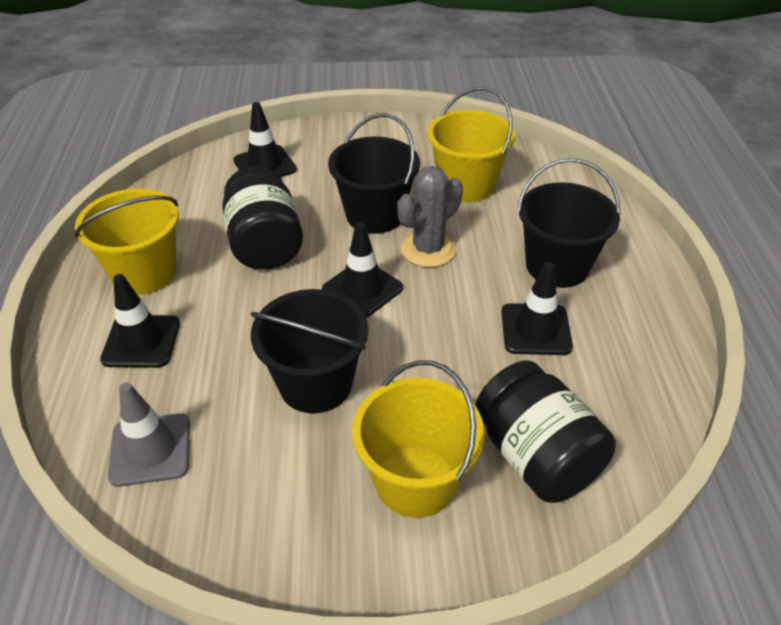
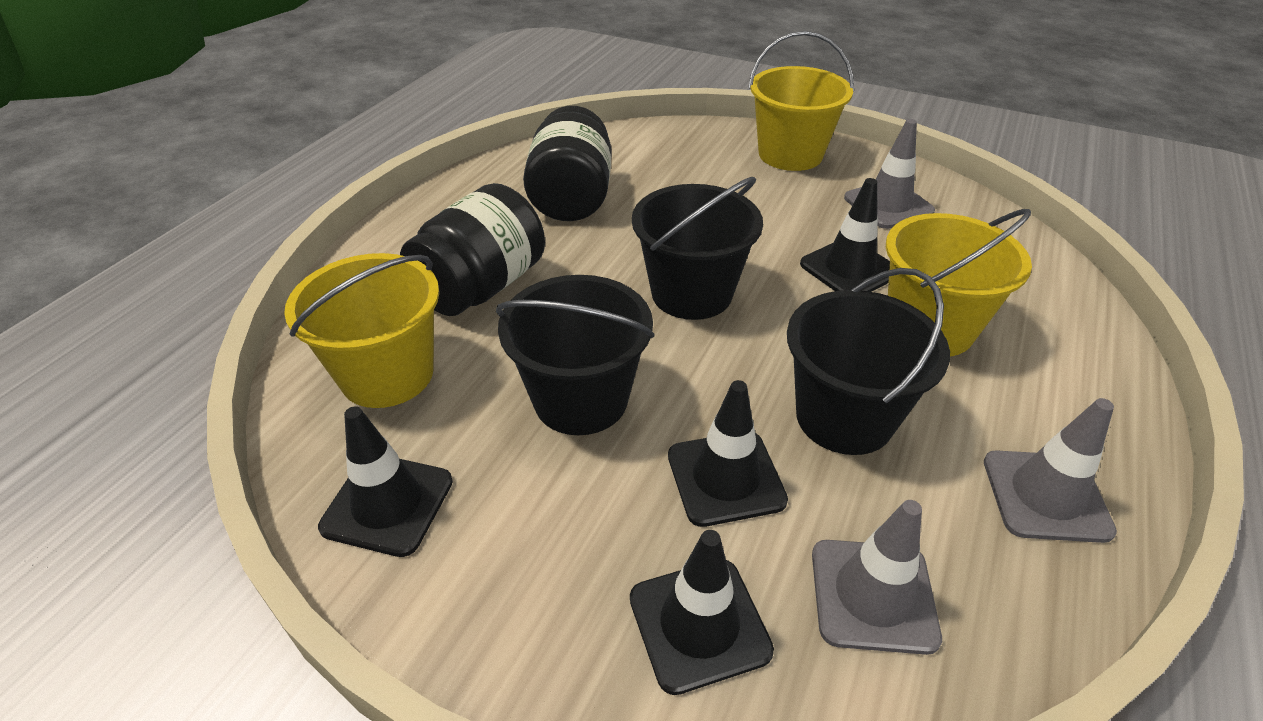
grey cactus: [397,166,463,267] = 1 -> none = 0
grey traffic cone: [108,382,190,487] = 1 -> [812,500,942,655] [844,119,935,229] [984,398,1117,543] = 3

